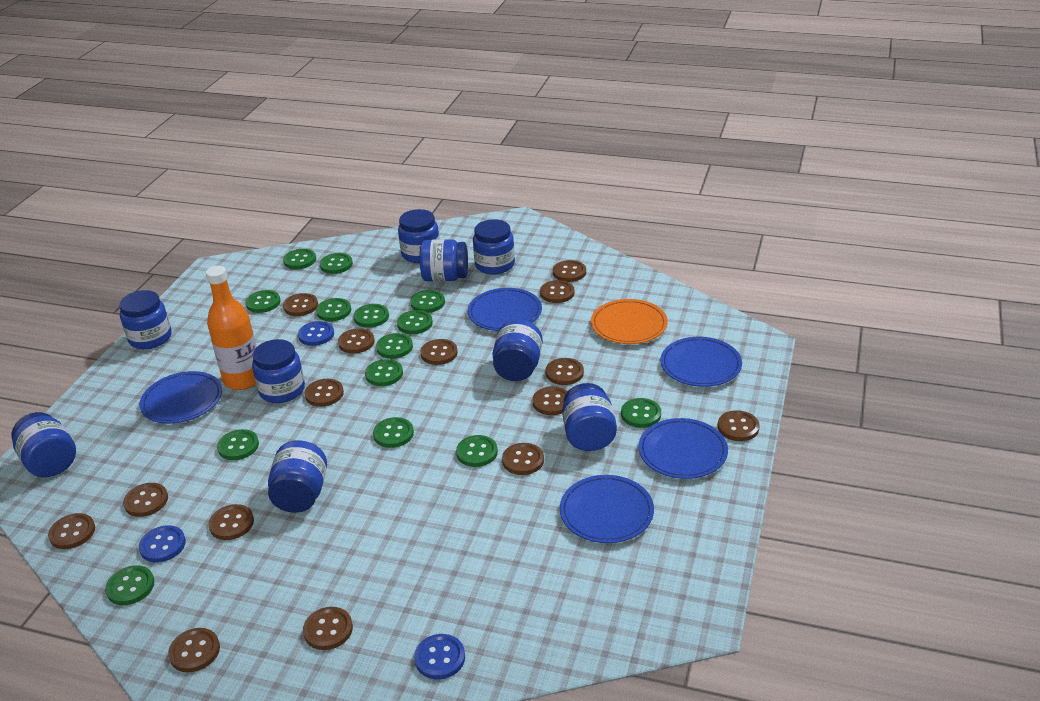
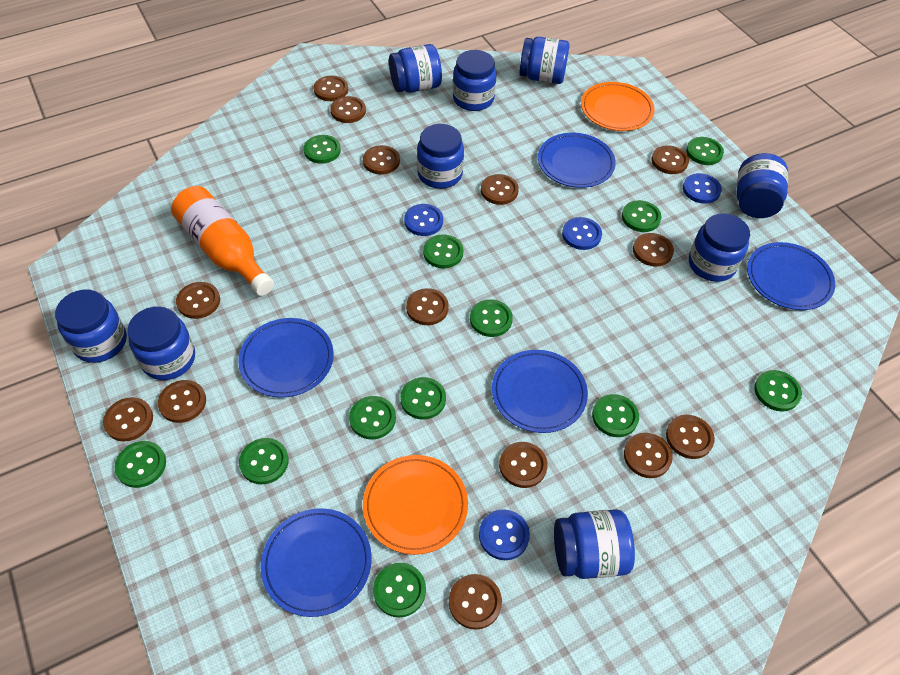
blue button: [139,525,186,562] [298,321,334,346] [414,634,465,679] = 3 -> [404,204,443,236] [479,509,530,560] [562,217,602,250] [683,173,722,204] = 4
brown button: [48,513,95,549] [123,483,168,517] [168,628,220,672] [208,504,254,540] [283,293,318,316] [303,607,353,650] [305,379,344,407] [338,328,375,354] [420,339,458,365] [502,443,544,475] [532,386,568,415] [540,280,575,303] [546,358,584,385] [553,260,586,282] [718,410,760,441] = 15 -> [103,397,153,441] [158,380,206,423] [176,282,220,319] [314,76,348,101] [330,96,366,123] [363,145,400,175] [406,288,449,325] [449,574,502,630] [481,174,519,205] [499,442,548,488] [624,433,673,478] [633,233,674,267] [651,145,689,174] [666,415,715,459] = 14
green button: [105,565,154,605] [217,429,259,460] [245,290,281,313] [283,249,316,269] [316,298,351,321] [320,253,353,274] [354,304,389,328] [365,359,403,386] [373,417,414,448] [376,333,413,359] [397,310,433,334] [410,290,445,313] [456,435,498,467] [621,398,661,428] = 14 -> [114,441,166,488] [239,438,289,484] [304,135,341,164] [349,396,396,439] [373,563,426,618] [400,377,446,420] [423,234,463,268] [470,299,513,337] [592,394,639,437] [622,200,661,232] [686,137,724,165] [754,370,802,412] = 12
orange plate: [591,299,668,344] = 1 -> [363,455,468,555] [581,82,655,131] = 2

